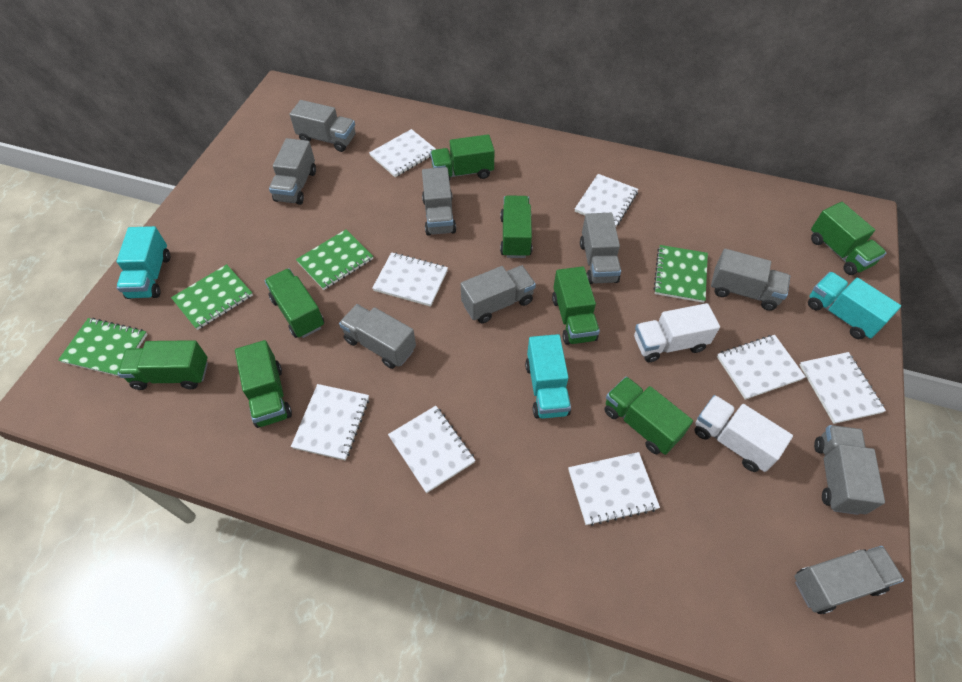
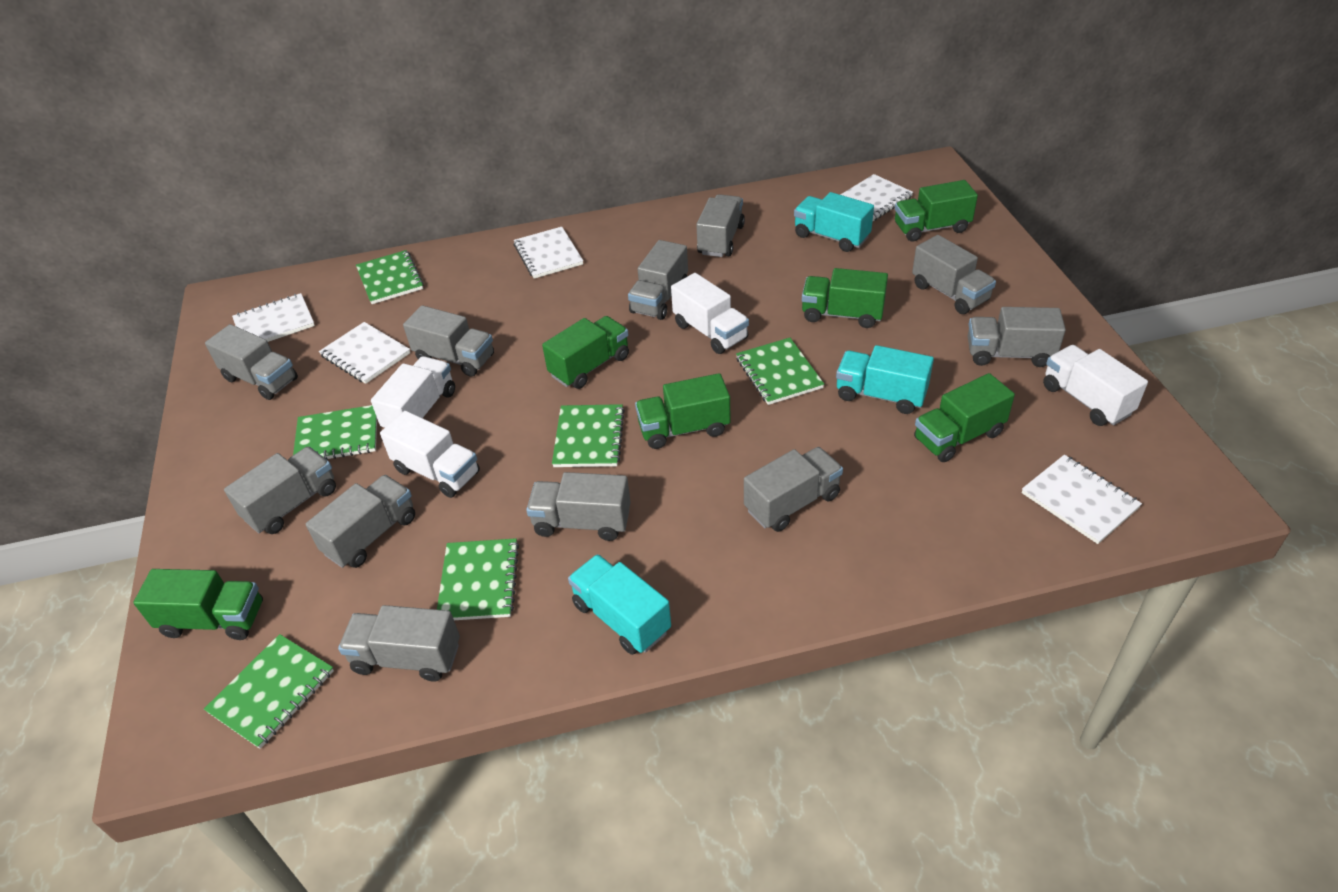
green notebook: [58,318,148,377] [171,264,253,330] [296,230,373,290] [653,245,708,303] = 4 -> [204,634,334,749] [293,405,377,460] [356,250,424,304] [437,538,519,620] [552,404,625,467] [736,338,824,405] = 6
green truck: [118,340,208,390] [235,340,292,428] [264,268,324,338] [430,134,495,181] [500,196,532,258] [552,266,600,345] [604,376,693,455] [811,202,886,275] = 8 -> [133,569,263,640] [542,316,629,389] [635,373,731,449] [802,268,888,328] [895,180,978,242] [914,373,1015,462] = 6
grey truck: [269,138,316,205] [290,100,356,152] [339,304,416,369] [422,167,456,236] [461,265,536,323] [580,213,621,284] [711,249,790,311] [794,546,904,614] [814,425,885,515] = 9 -> [205,324,298,400] [224,447,336,534] [306,475,415,568] [338,605,460,682] [403,305,494,377] [526,472,631,541] [628,240,688,320] [696,194,745,257] [744,447,843,532] [912,235,996,314] [967,307,1066,367] = 11
white notebook: [291,384,369,461] [369,129,436,177] [372,252,448,307] [388,406,475,493] [568,452,660,526] [575,174,638,226] [717,335,806,400] [800,352,886,424] = 8 -> [232,293,315,342] [319,322,410,384] [514,227,583,279] [840,174,913,222] [1022,455,1142,544] = 5
white truck: [634,303,720,362] [694,395,793,472] = 2 -> [371,356,455,428] [380,411,480,498] [671,273,749,354] [1043,345,1148,426] = 4

